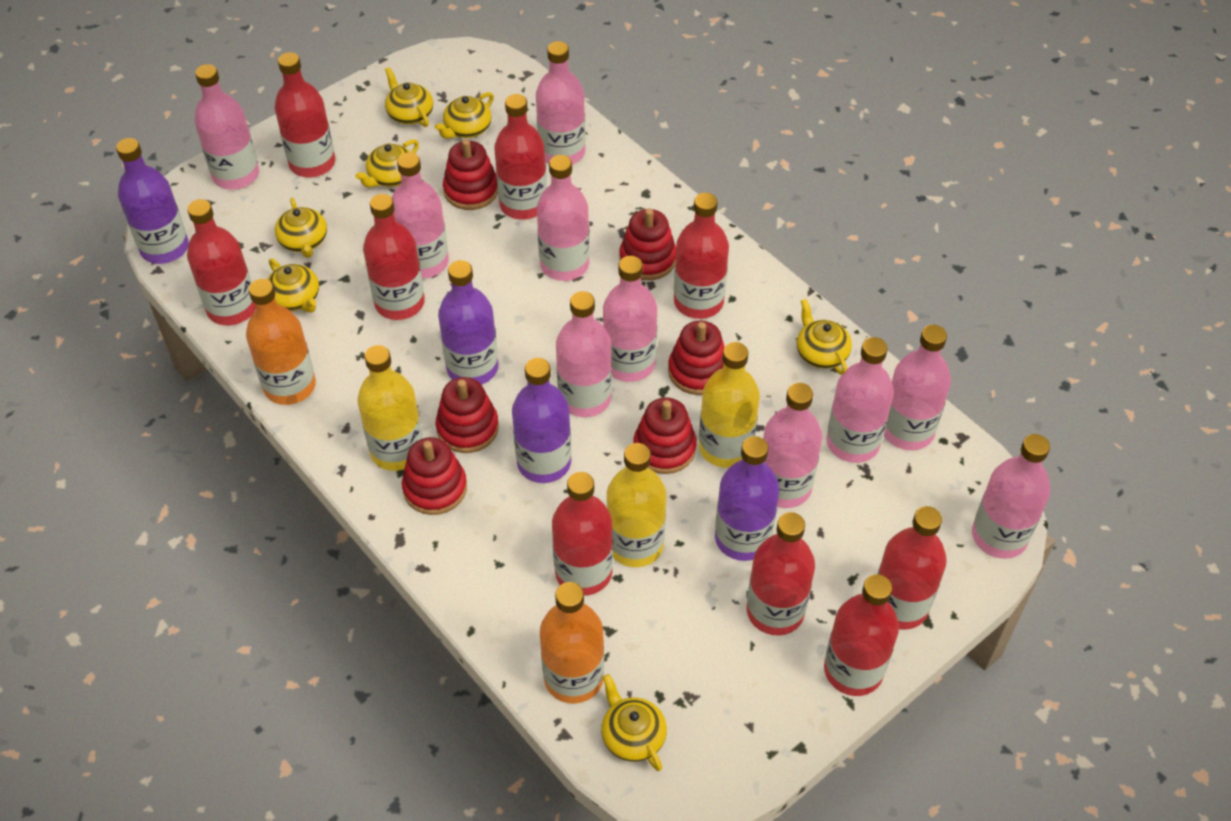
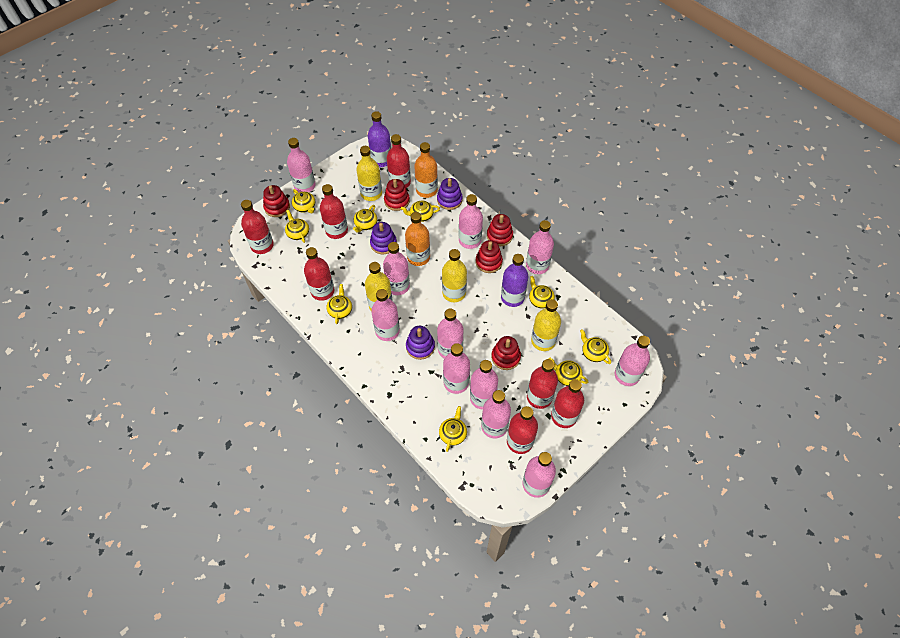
pink bottle: [195,64,259,190] [392,152,449,278] [536,41,586,164] [537,155,590,281] [556,291,612,417] [603,256,657,382] [763,383,822,508] [826,337,894,463] [884,325,951,450] [972,434,1050,559] = 10 -> [287,138,316,192] [371,289,400,341] [383,242,410,295] [437,308,463,359] [443,343,470,394] [459,194,483,249] [470,360,498,410] [481,390,511,439] [523,452,556,498] [526,220,554,274] [615,336,650,386] = 11
purple bottle: [116,138,189,264] [438,260,498,385] [512,358,571,483] [715,436,779,561] = 4 -> [368,111,391,167] [501,254,528,307] = 2
purple stacking toy: none = 0 -> [370,222,397,254] [406,326,435,360] [437,178,463,210] = 3
red bottle: [187,199,256,325] [275,52,335,177] [363,194,425,320] [494,94,547,220] [552,472,613,596] [674,193,729,319] [746,512,815,636] [824,574,899,696] [878,506,947,630] = 9 -> [241,200,274,254] [304,247,334,301] [320,184,348,239] [387,134,411,188] [507,406,538,454] [527,359,558,409] [551,379,584,428] = 7
red stacking toy: [402,437,467,515] [436,377,499,453] [443,139,498,210] [619,208,676,280] [634,398,697,474] [668,321,724,395] = 6 -> [263,185,290,217] [384,179,410,211] [475,240,503,273] [487,214,513,246] [491,336,521,370] = 5
yellow bottle: [358,345,423,471] [607,443,666,567] [699,342,760,468] = 3 -> [356,146,382,201] [365,262,392,310] [442,249,467,302] [531,299,561,351] = 4
yellow teapot: [267,259,319,313] [275,198,327,258] [355,139,419,187] [385,67,433,127] [435,92,494,139] [601,674,667,771] [797,299,852,375] = 7 -> [285,210,309,243] [292,189,315,213] [326,284,352,324] [353,205,377,233] [401,201,440,222] [439,406,467,452] [529,276,555,309] [549,358,588,386] [580,329,611,364] = 9

